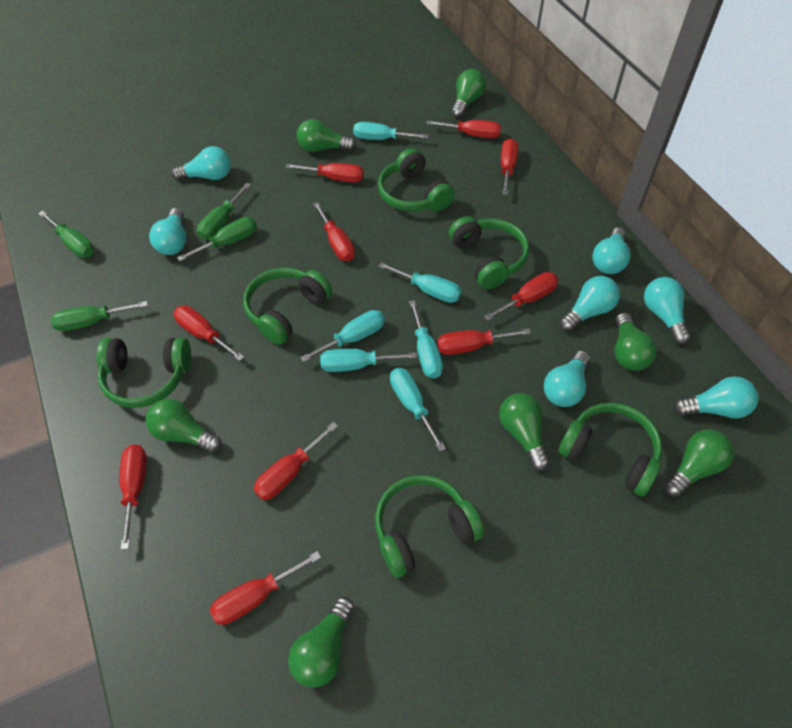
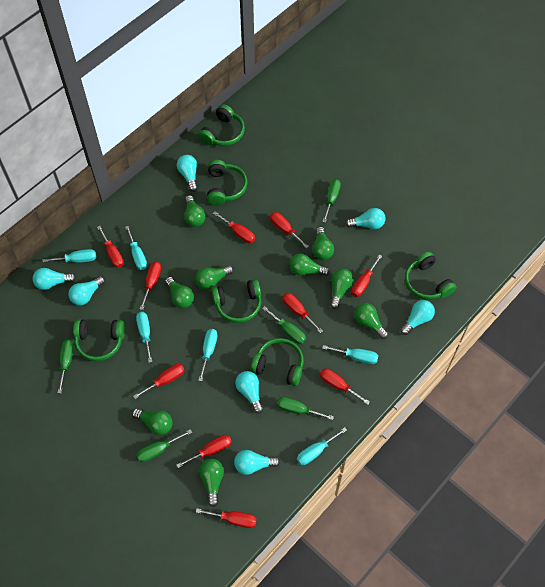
green light bulb: [146,399,222,453] [288,597,354,688] [297,119,356,152] [451,69,486,118] [499,393,550,471] [614,313,657,371] [664,429,734,497] = 7 -> [132,408,172,435] [165,277,194,308] [184,195,206,227] [195,265,233,290] [199,459,224,507] [289,253,330,276] [312,227,334,260] [330,269,354,309] [354,303,389,339] = 9
green screwdriver: [38,211,94,258] [51,301,148,331] [177,217,257,261] [197,183,251,240] = 4 -> [58,340,74,393] [137,429,192,462] [262,306,306,344] [277,397,334,420] [322,179,341,223] = 5

